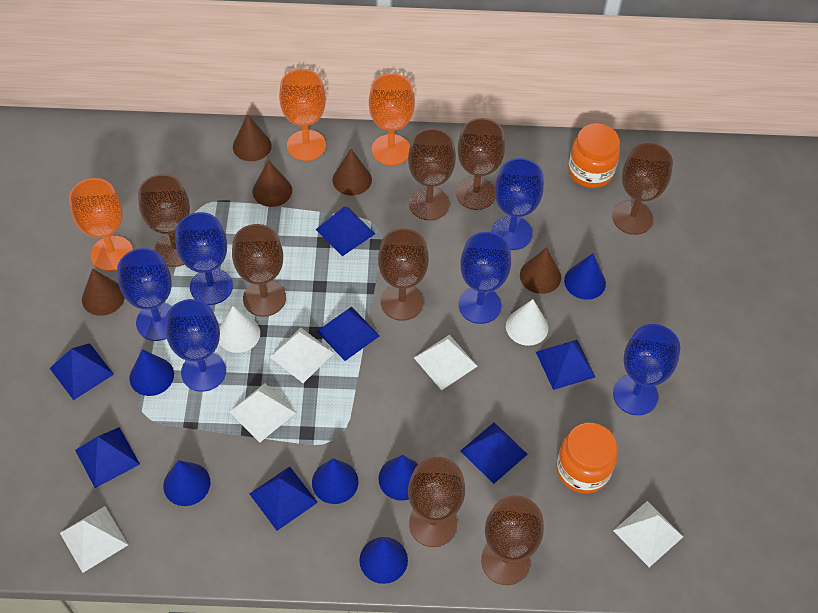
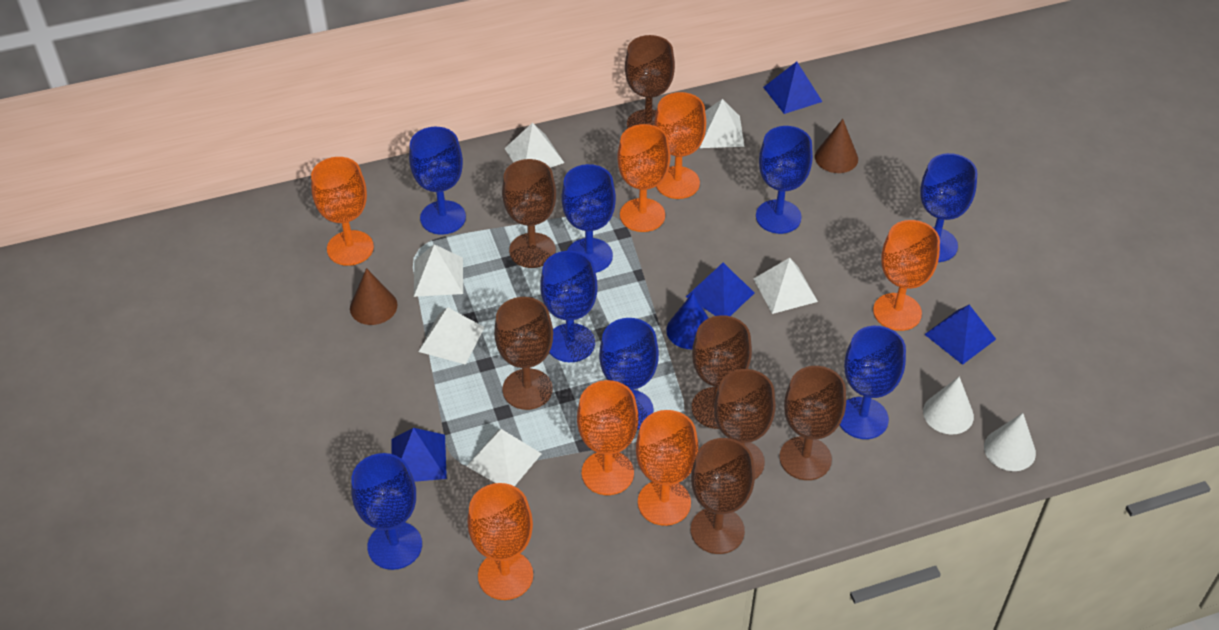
blue cone: [129,349,174,396] [163,460,210,506] [312,458,358,504] [359,537,408,584] [378,455,418,501] [564,253,606,300] = 6 -> [666,293,708,349] = 1
blue goblet: [117,248,172,341] [165,299,226,392] [175,212,233,305] [459,232,511,324] [491,158,544,250] [613,324,680,415] = 6 -> [351,453,422,570] [409,127,466,235] [540,251,598,362] [561,164,616,273] [599,318,659,430] [756,126,813,234] [840,326,906,439] [920,153,977,262] = 8
blue pyramid: [50,343,114,400] [75,427,140,488] [250,467,318,531] [316,206,375,256] [317,307,380,361] [460,422,528,484] [536,340,595,390] = 7 -> [391,428,447,482] [686,263,754,316] [763,62,823,114] [924,305,996,365] = 4
brown cone: [82,269,125,316] [233,114,272,161] [253,160,292,207] [332,149,372,195] [520,247,561,294] = 5 -> [350,268,397,325] [815,119,858,173] = 2
brown goblet: [138,174,190,267] [232,224,286,317] [378,228,429,321] [408,128,456,220] [408,457,465,547] [456,118,505,210] [481,495,544,585] [612,143,673,235] = 8 -> [494,297,553,410] [502,159,556,268] [625,35,675,129] [691,438,755,554] [692,315,752,429] [714,369,776,479] [779,366,846,480] = 7
orange goblet: [69,178,133,271] [279,69,326,161] [369,74,415,165] = 3 -> [311,157,374,266] [467,483,533,600] [577,380,638,495] [617,124,670,232] [636,410,698,526] [654,92,706,199] [873,220,940,331] = 7
orange jar: [556,423,617,494] [568,123,620,188] = 2 -> none = 0
white pyramid: [60,506,128,573] [229,383,295,442] [270,328,334,383] [414,335,478,390] [613,501,683,567] = 5 -> [414,244,463,297] [418,307,484,365] [466,429,542,486] [504,123,564,168] [699,99,745,148] [753,258,818,314] = 6

